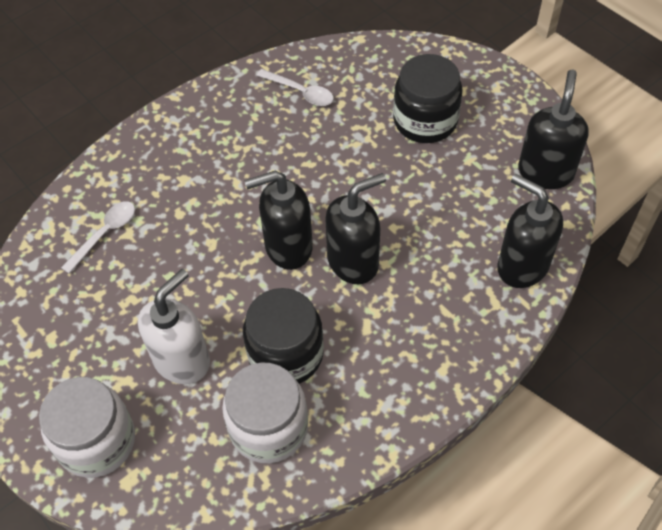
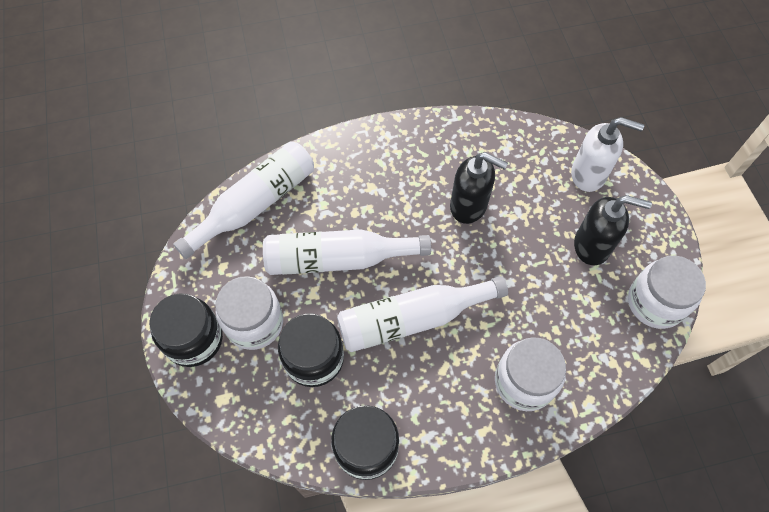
black jar: [243,288,324,384] [393,54,463,143] = 2 -> [149,293,223,367] [278,314,344,387] [331,405,399,480] = 3
black soap dispenser: [244,171,313,270] [325,173,386,284] [497,174,563,288] [518,70,589,189] = 4 -> [450,152,508,224] [574,195,652,265] = 2
white bottle: none = 0 -> [173,142,314,259] [263,229,431,275] [337,276,508,352] = 3
white jar: [39,377,135,478] [222,362,308,463] = 2 -> [216,276,283,350] [495,337,566,411] [628,255,706,329] = 3
white spoon: [61,201,135,274] [256,69,334,106] = 2 -> none = 0

